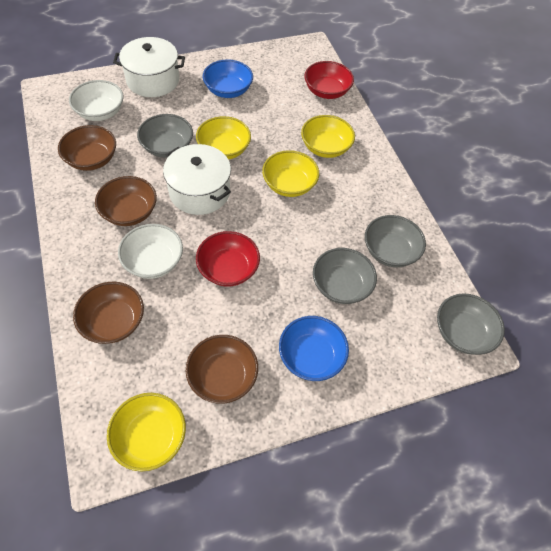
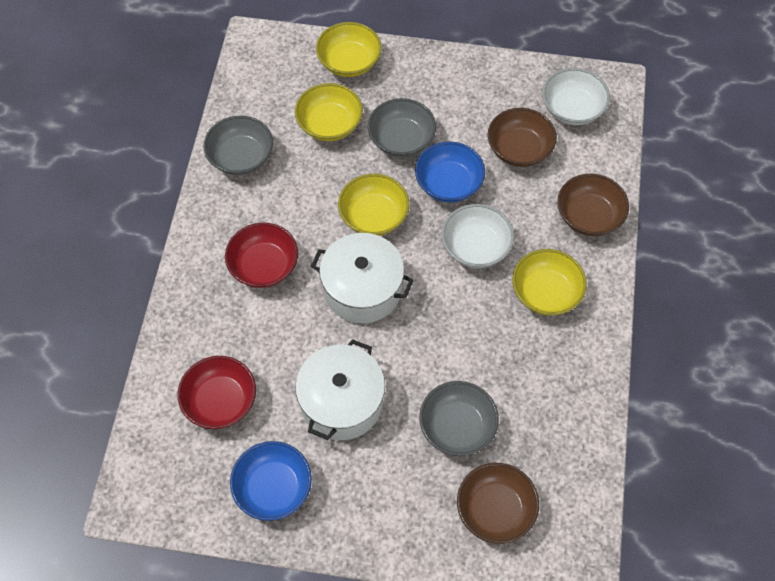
brown bowl: [58,125,116,171] [73,282,144,344] [95,176,157,226] [186,335,258,404] = 4 -> [457,463,539,544] [488,108,557,167] [557,174,629,236] = 3
grey bowl: [137,114,193,158] [313,248,377,304] [365,215,426,267] [437,293,505,355] = 4 -> [204,116,273,175] [368,98,436,157] [419,381,499,456] = 3

